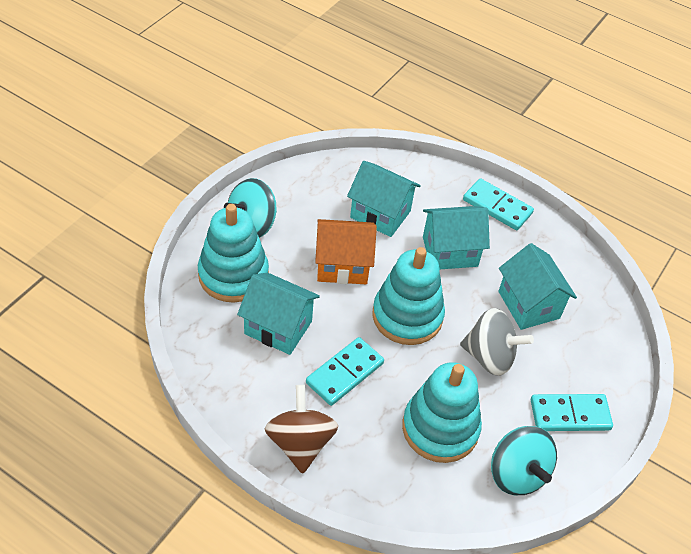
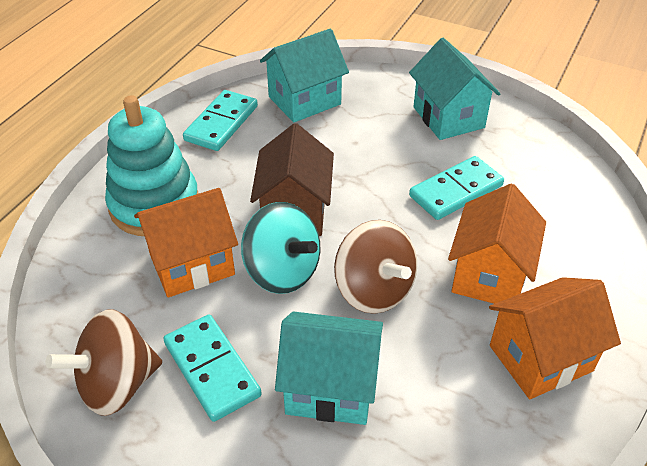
brown house: none = 0 -> [250,123,334,236] = 1
brown spinning top: [265,385,338,474] = 1 -> [46,309,162,416] [334,220,417,314] = 2
grey spinning top: [460,308,534,376] = 1 -> none = 0
orange house: [315,219,377,284] = 1 -> [134,188,238,297] [448,184,546,304] [489,277,621,399] = 3
turquoise house: [237,273,320,355] [347,161,421,237] [423,206,490,269] [498,243,577,330] = 4 -> [260,29,349,122] [275,311,383,425] [409,38,500,140] = 3
turquoise spinning top: [224,178,277,238] [491,426,557,495] = 2 -> [241,202,320,294] = 1
turquoise stacking toy: [198,204,269,303] [372,247,445,345] [402,362,482,463] = 3 -> [105,95,199,236] = 1

